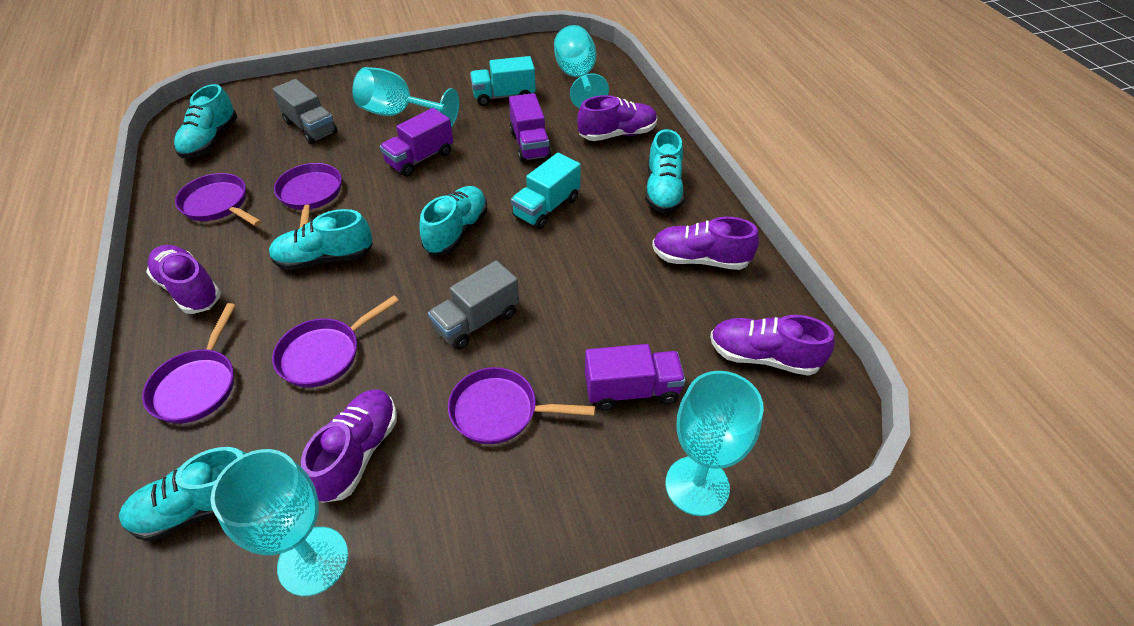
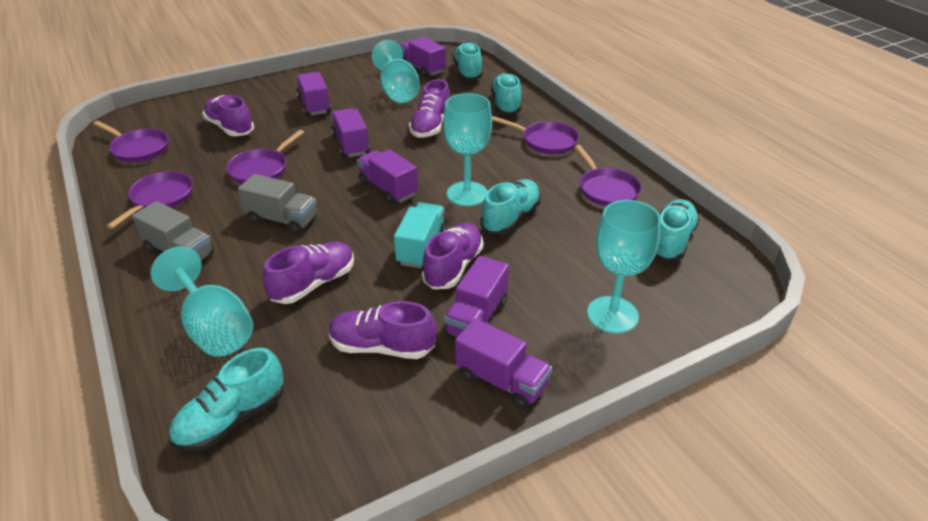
purple truck: [380,108,454,176] [509,93,551,162] [585,344,686,410] = 3 -> [296,72,331,116] [331,108,370,158] [357,149,418,204] [400,37,446,77] [444,256,509,337] [455,318,552,410] = 6
turquoise truck: [470,56,536,106] [511,153,581,229] = 2 -> [394,202,446,268] = 1

